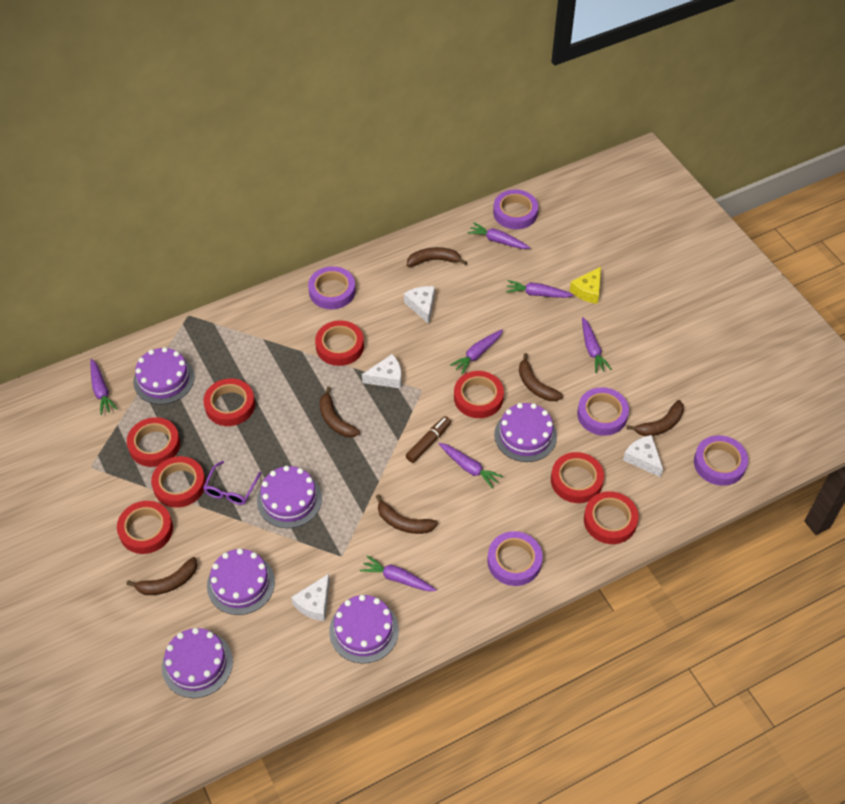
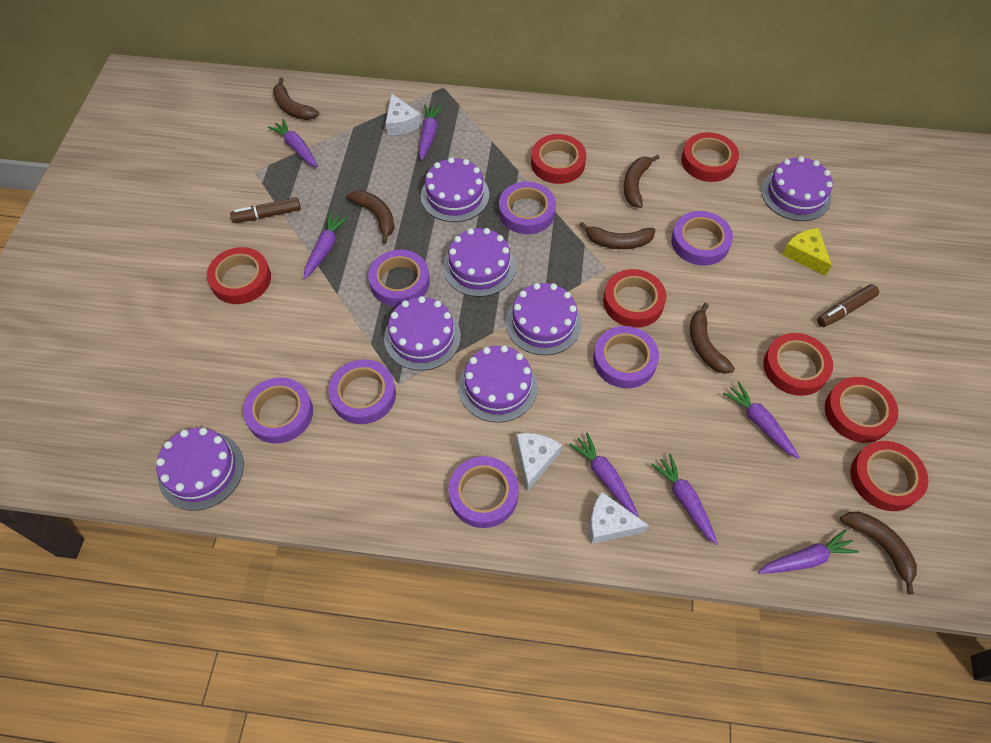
brown marker: [406,416,451,463] = 1 -> [230,197,301,223] [817,284,879,327] = 2
purple cake: [133,347,194,405] [162,628,233,698] [207,548,275,615] [257,466,322,528] [329,595,399,664] [494,403,557,462] = 6 -> [156,428,244,511] [384,296,461,371] [421,157,489,222] [443,228,516,297] [458,345,538,423] [506,283,582,355] [761,156,833,221] = 7
purple glasses: [203,461,261,505] = 1 -> none = 0
purple tape: [308,266,356,309] [487,531,543,586] [493,190,538,229] [577,387,629,436] [694,435,748,486] = 5 -> [243,377,313,444] [328,359,396,424] [368,250,430,307] [448,456,519,528] [499,182,556,234] [593,326,659,388] [671,211,733,266] = 7
red tape: [117,501,173,554] [127,417,180,467] [151,456,206,508] [203,378,255,426] [315,320,364,366] [454,371,504,418] [551,452,604,503] [584,491,639,544] = 8 -> [207,247,271,304] [531,134,586,184] [603,269,666,328] [681,132,739,182] [763,333,833,396] [825,377,898,443] [850,441,928,511] = 7
white cheese: [291,574,330,621] [362,354,402,389] [404,286,435,324] [623,435,663,477] = 4 -> [386,93,422,135] [516,433,562,491] [589,492,649,544] = 3

